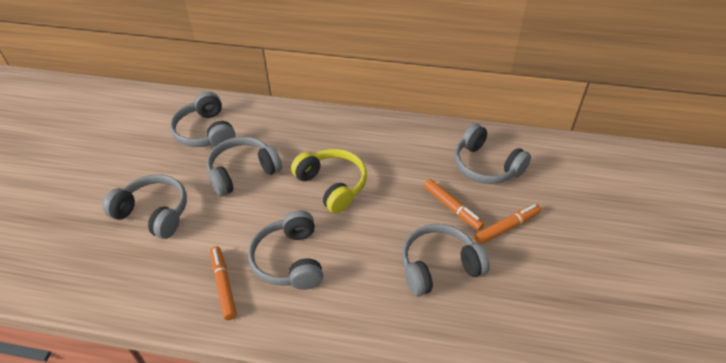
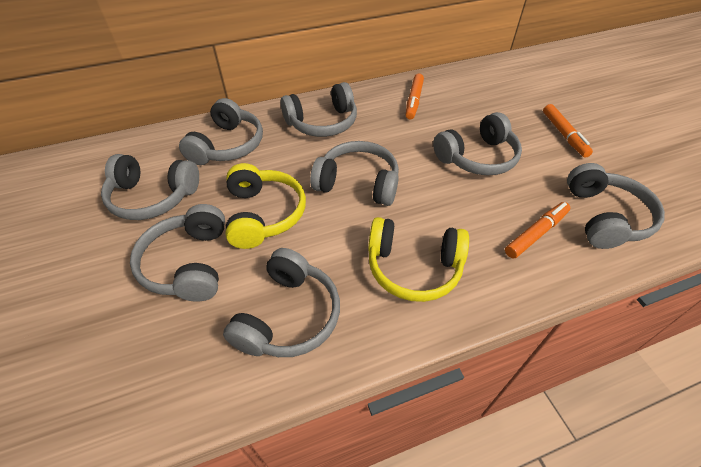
grey headphones: [102,174,187,239] [170,92,235,147] [207,137,282,196] [248,210,323,290] [402,224,490,296] [454,123,531,184] = 6 -> [101,154,199,220] [130,204,225,302] [179,98,263,165] [223,248,340,357] [281,82,357,137] [310,141,399,206] [433,112,522,176] [567,163,665,249] = 8
yellow headphones: [291,149,367,213] = 1 -> [225,163,306,249] [368,217,469,302] = 2

